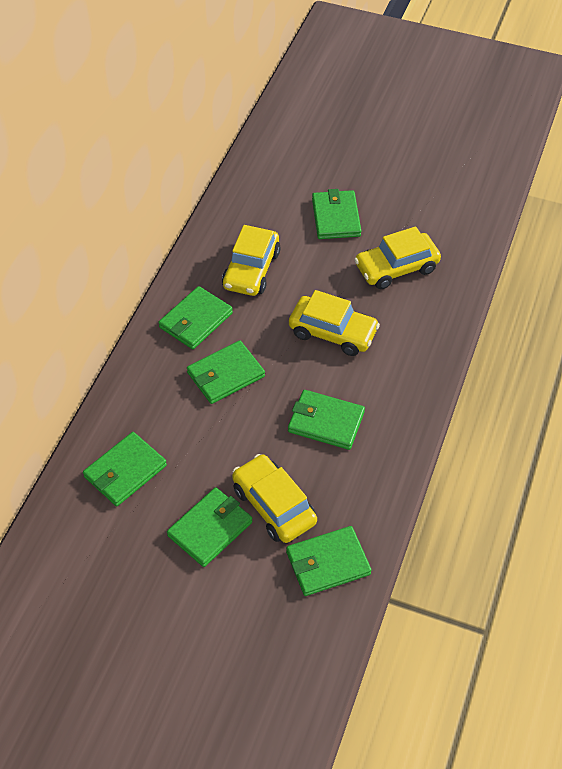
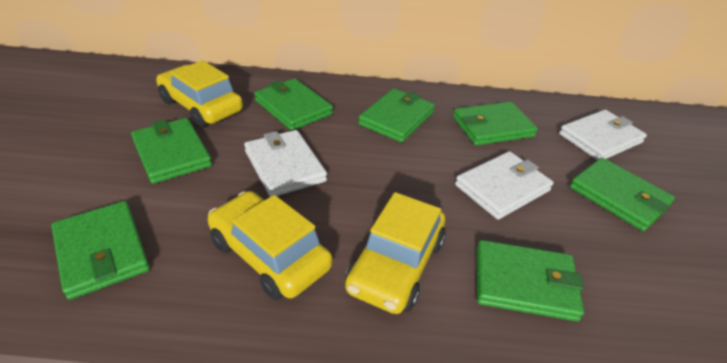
white wallet: none = 0 -> [244,130,327,197] [455,151,554,220] [559,110,647,160] = 3
yellow car: [222,225,280,296] [232,454,317,543] [289,290,380,356] [354,226,441,289] = 4 -> [156,60,243,127] [208,191,333,300] [345,192,446,314] = 3

